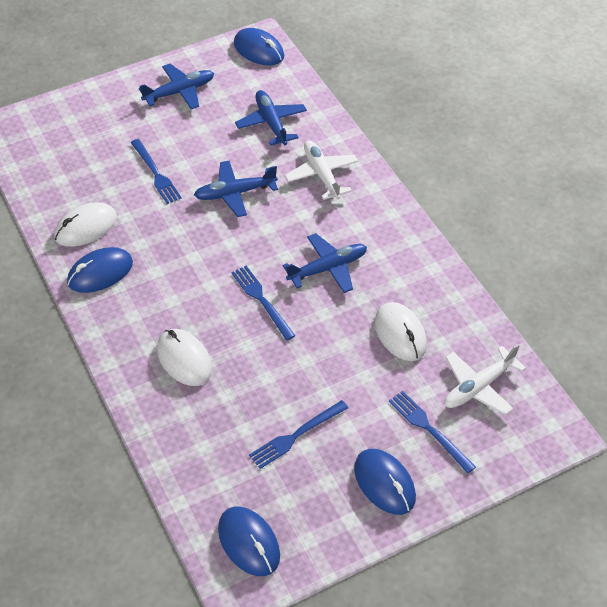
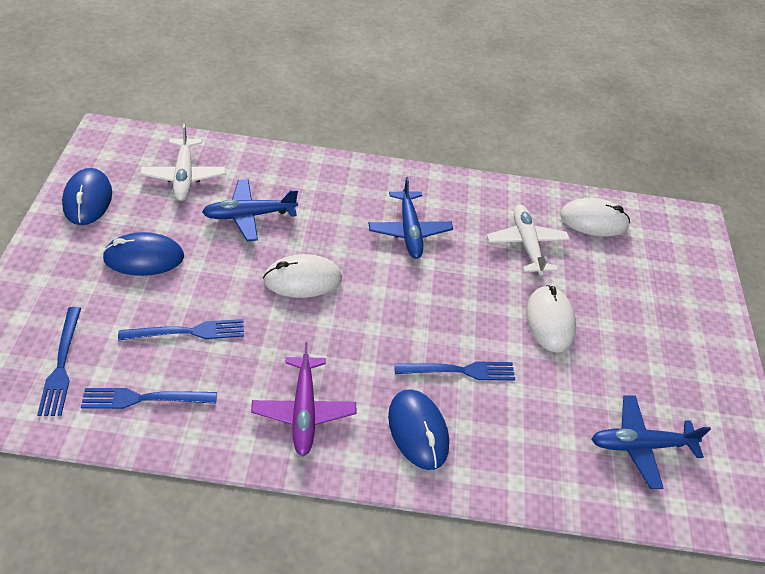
blue mouse: [67,247,133,293] [218,507,280,576] [234,28,284,65] [354,449,416,515] = 4 -> [62,168,112,225] [102,232,184,276] [388,389,449,470] = 3
blue plane: [139,64,214,110] [194,160,278,217] [235,90,307,146] [283,233,367,293] = 4 -> [202,179,298,241] [369,177,453,259] [591,395,711,489] = 3
purple plane: none = 0 -> [251,342,356,456] = 1

